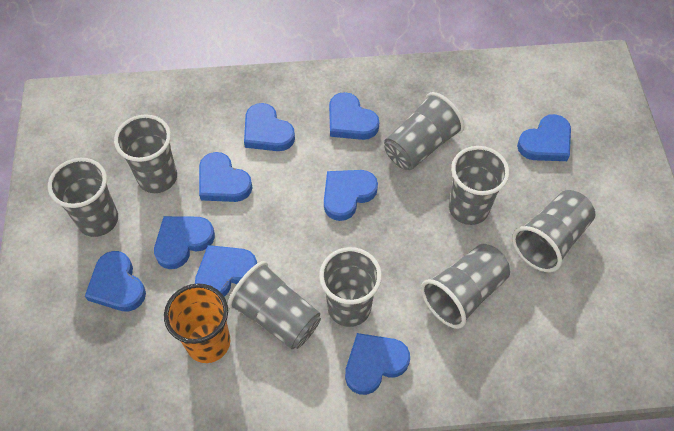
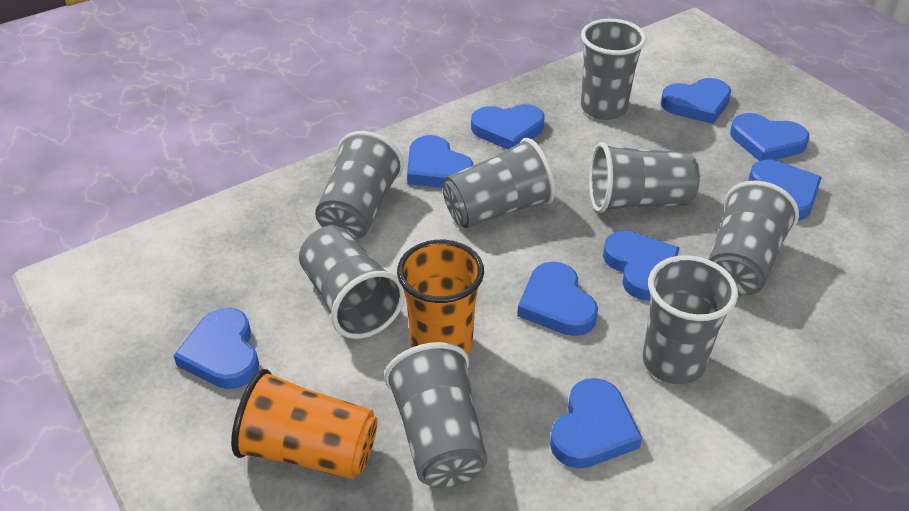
orange cup: [164,284,230,363] = 1 -> [231,369,377,479] [397,240,484,355] = 2

